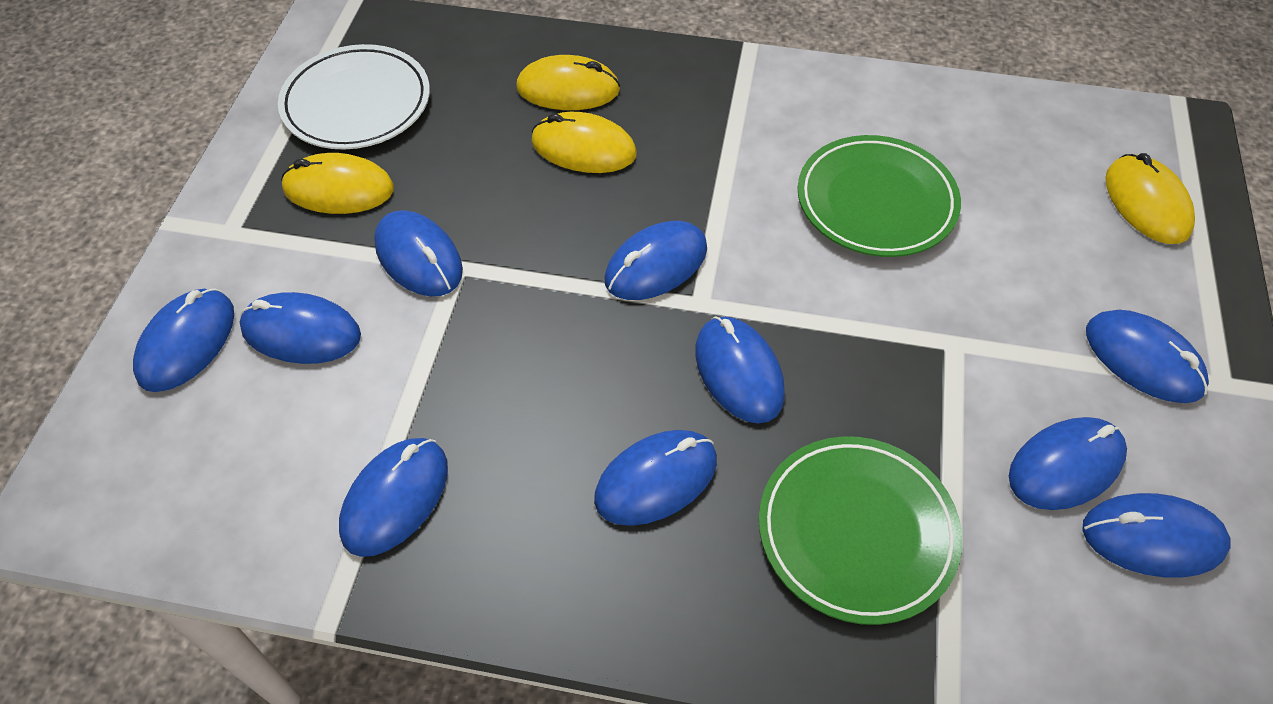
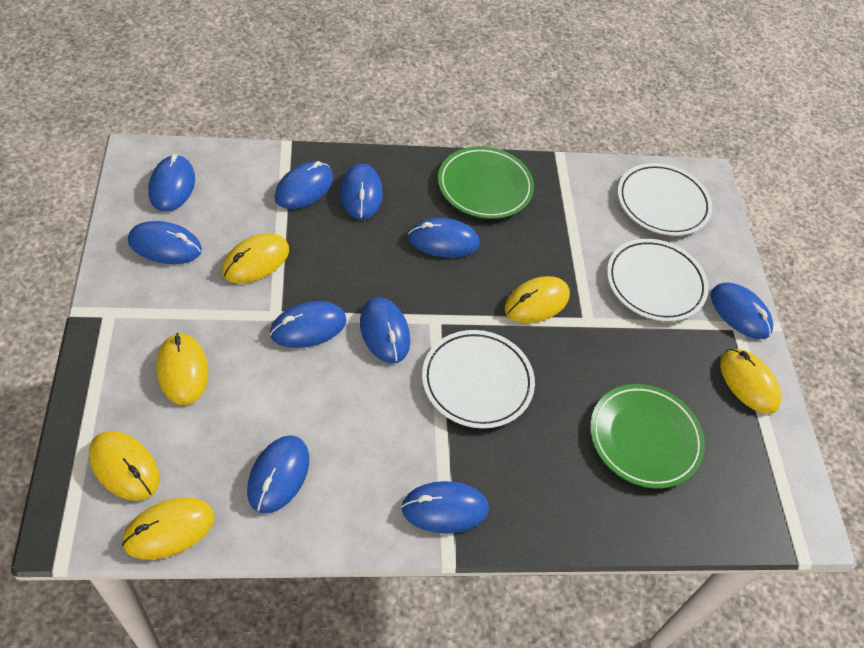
white plate: [278,44,430,149] = 1 -> [422,330,535,428] [607,239,709,321] [618,163,712,236] = 3
yellow mouse: [281,153,394,214] [516,55,620,110] [531,112,637,173] [1105,153,1195,244] = 4 -> [89,431,159,501] [122,498,215,560] [157,332,209,405] [222,233,289,283] [505,276,570,323] [720,349,781,414] = 6

